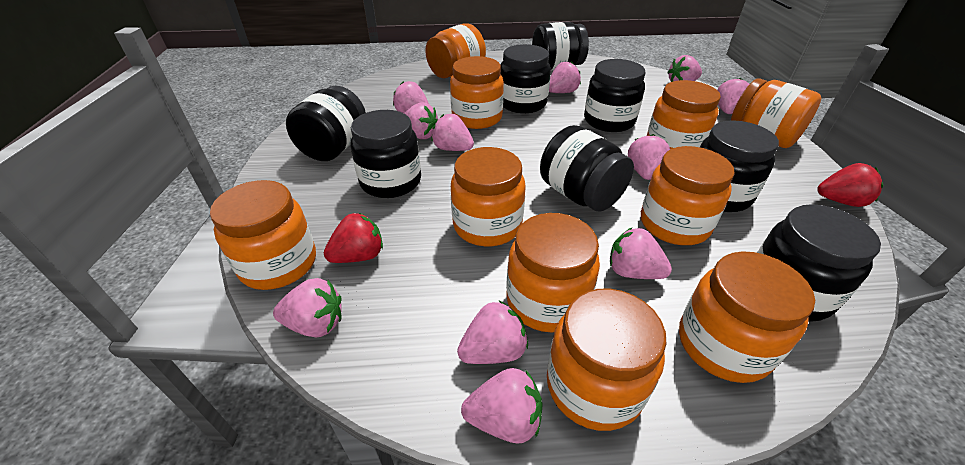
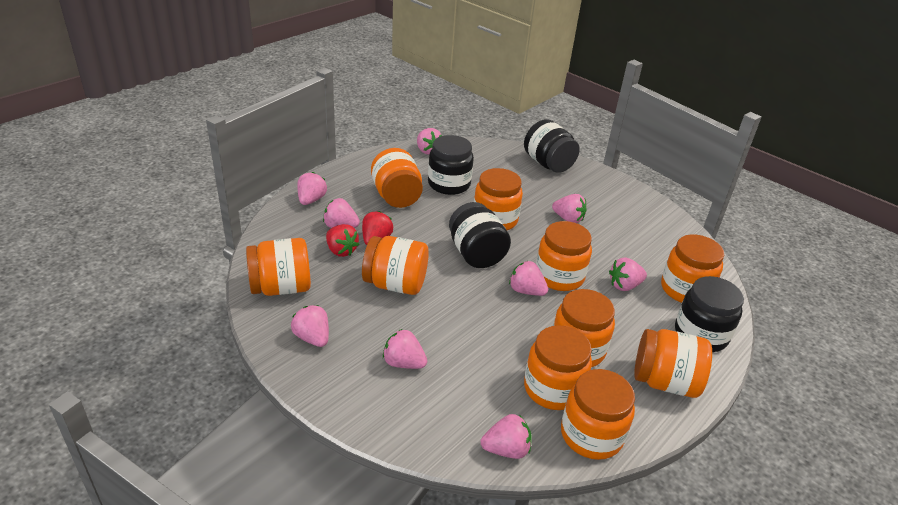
black jar: [286,86,366,161] [350,110,421,198] [501,44,551,113] [532,22,589,71] [540,125,634,212] [584,59,646,132] [700,120,779,212] [757,204,881,322] = 8 -> [428,135,474,195] [449,202,511,268] [524,119,580,173] [675,276,744,352] = 4
pink strawberry: [273,278,342,337] [393,81,429,113] [404,102,438,139] [431,114,474,151] [457,301,528,364] [461,368,542,444] [549,62,581,93] [610,228,672,279] [628,134,670,180] [667,55,702,82] [717,78,749,114] = 11 -> [291,305,329,347] [297,172,327,205] [323,198,360,228] [383,329,427,369] [417,128,442,155] [481,414,531,459] [509,261,548,296] [552,194,587,223] [609,258,647,291] = 9

